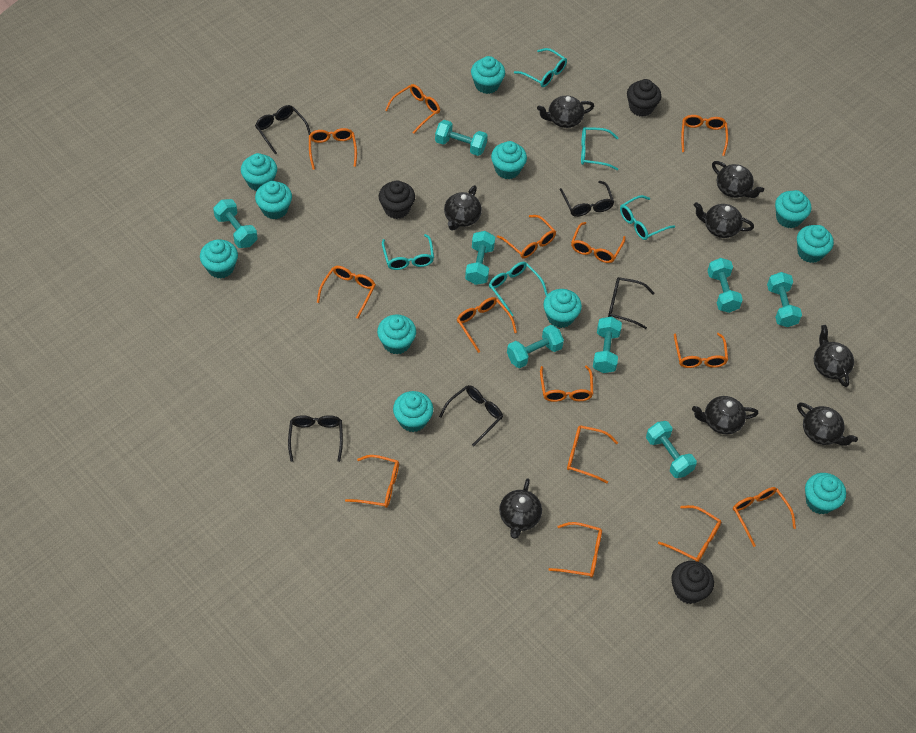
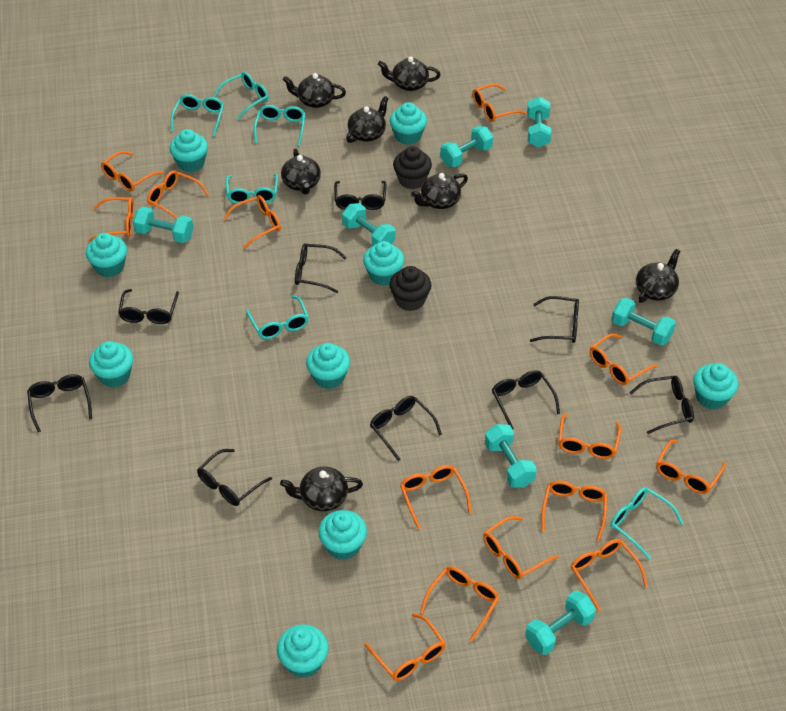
black cupcake: [379,180,415,219] [627,79,661,117] [671,561,714,604] = 3 -> [389,266,431,311] [393,146,432,189] = 2
black glasses: [255,105,311,154] [288,415,343,462] [439,385,503,446] [559,181,614,217] [608,277,654,329] = 5 -> [27,374,92,432] [118,289,179,324] [197,449,272,506] [295,243,347,293] [334,181,387,210] [370,396,442,461] [492,370,560,429] [530,296,579,343] [630,376,694,434] = 9
black teapot: [444,185,482,231] [499,478,542,539] [537,96,594,128] [692,396,759,434] [694,202,754,238] [712,161,764,198] [797,403,858,446] [814,325,854,387] = 8 -> [280,467,363,511] [281,149,321,195] [283,73,346,108] [346,96,389,143] [378,56,441,91] [411,173,468,209] [636,249,680,303] = 7
turquoise cupcake: [200,240,238,278] [241,153,277,191] [255,181,292,219] [377,314,416,354] [393,391,433,432] [471,56,505,94] [491,141,527,179] [543,289,582,328] [775,190,811,228] [797,225,834,263] [805,473,846,514] = 11 -> [86,233,127,277] [89,341,133,387] [170,129,208,172] [277,624,329,678] [306,343,350,389] [318,510,367,560] [363,241,404,286] [390,102,427,145] [693,363,738,410] = 9
turquoise dumbbell: [213,199,257,248] [435,120,488,156] [465,231,495,285] [507,325,564,368] [593,317,622,373] [646,421,697,478] [707,258,743,313] [767,272,802,327] = 8 -> [133,207,193,243] [342,203,395,246] [440,126,493,167] [485,424,537,488] [525,591,596,655] [527,97,551,147] [611,297,676,346] = 7
turquoise glasses: [382,234,434,270] [489,262,548,316] [514,48,567,87] [581,127,618,170] [620,195,675,240] = 5 -> [171,94,224,137] [213,72,269,119] [226,174,278,204] [246,296,309,339] [254,105,305,146] [610,487,684,559] = 6

